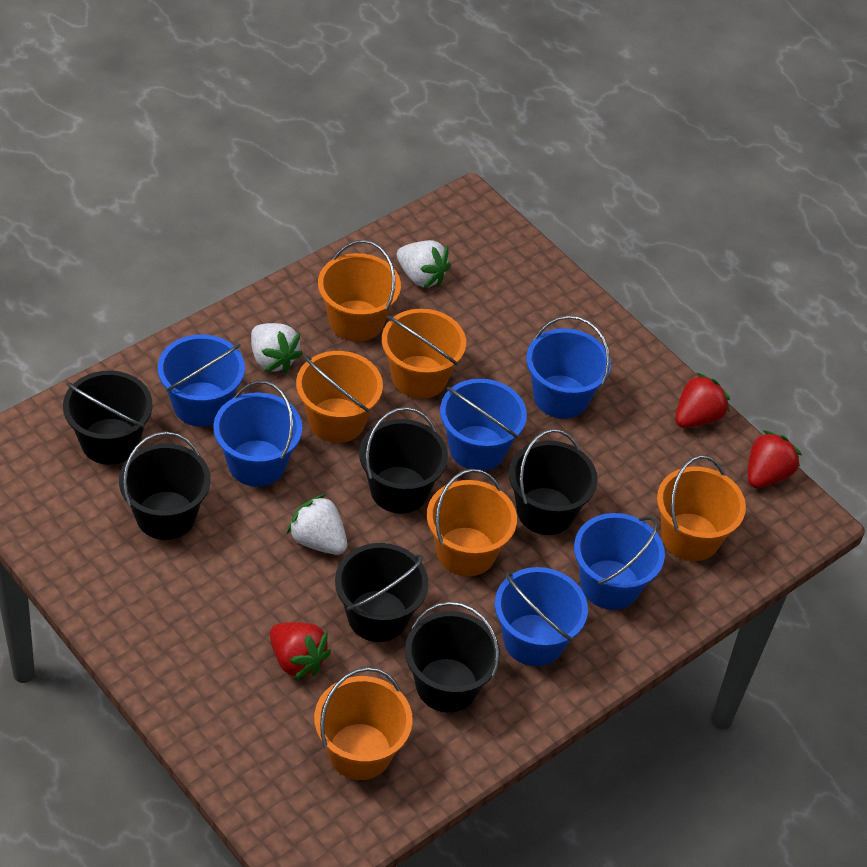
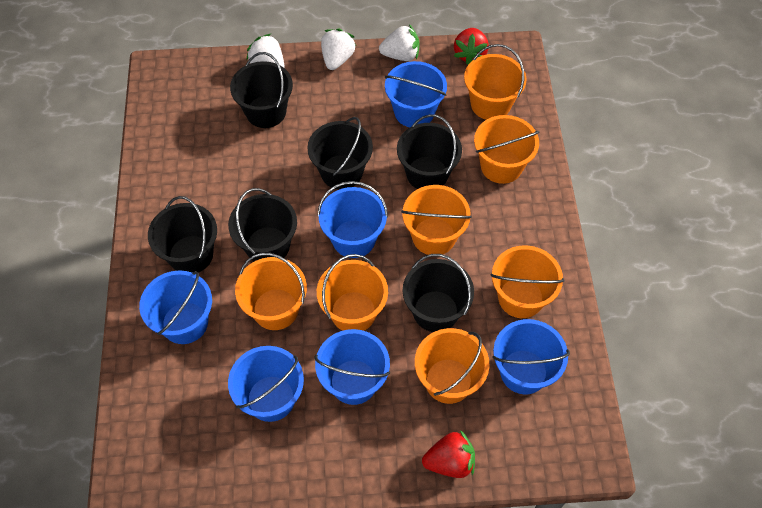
orange bucket: [296,351,383,443] [314,667,413,780] [318,240,401,342] [382,309,466,399] [427,469,517,576] [657,455,746,561] = 6 -> [235,253,307,330] [317,254,388,331] [401,185,472,255] [415,328,489,404] [464,44,527,120] [474,115,540,184] [490,246,564,318] = 7
red strawberry: [270,622,331,680] [675,373,730,428] [748,430,802,488] = 3 -> [422,430,475,478] [454,28,489,65] = 2

